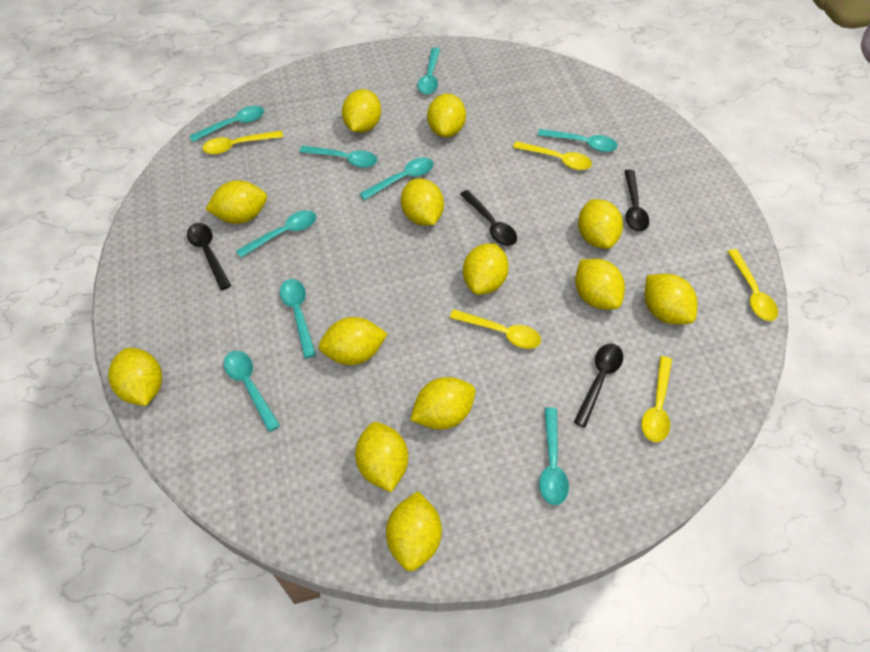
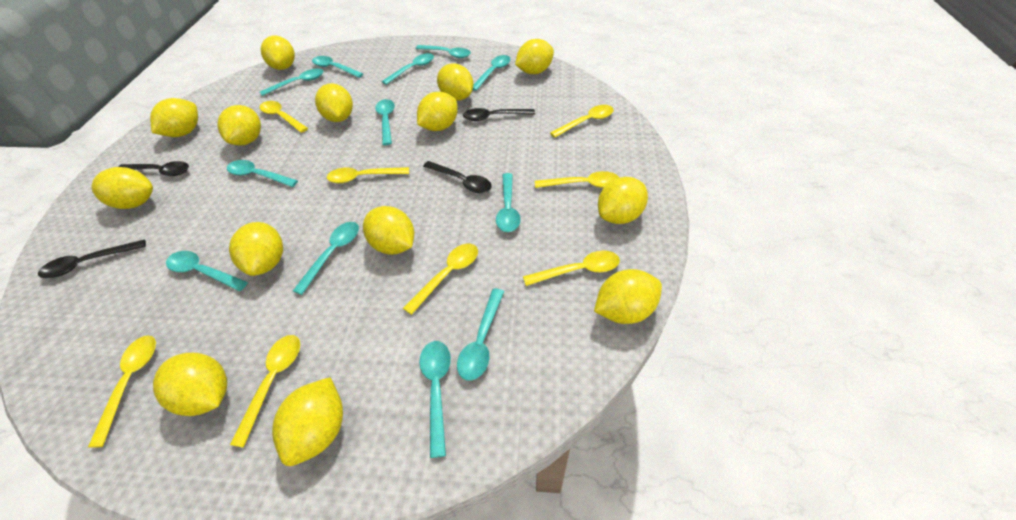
turquoise spoon: [189,106,264,142] [224,351,280,432] [236,210,316,258] [280,279,316,358] [300,145,377,168] [360,157,433,200] [417,47,440,94] [538,129,618,152] [539,407,569,505] = 9 -> [166,251,248,291] [227,160,298,187] [260,68,324,96] [293,222,359,295] [312,56,363,78] [375,99,395,145] [382,53,434,85] [416,45,471,58] [419,341,451,458] [457,288,504,381] [473,55,511,91] [496,173,521,232] = 12
yellow lemon: [108,348,162,406] [206,180,267,224] [319,317,387,365] [342,89,381,133] [355,422,408,492] [386,491,442,571] [401,178,444,226] [410,377,475,430] [427,94,466,137] [463,243,509,295] [575,259,625,309] [578,199,623,249] [645,274,697,324] = 13 -> [92,167,153,209] [150,98,198,137] [153,353,227,416] [217,105,261,146] [229,222,283,276] [261,35,295,70] [272,377,343,466] [315,83,353,122] [363,206,414,255] [417,92,458,131] [437,63,473,101] [515,39,554,74] [594,269,662,324] [598,177,648,224] = 14
yellow spoon: [202,131,283,154] [450,309,541,349] [513,141,592,170] [641,356,672,442] [727,249,778,321] = 5 -> [88,335,156,448] [230,335,300,448] [260,101,308,133] [327,167,409,183] [403,244,478,315] [523,250,620,286] [535,171,619,188] [550,105,614,138] = 8

